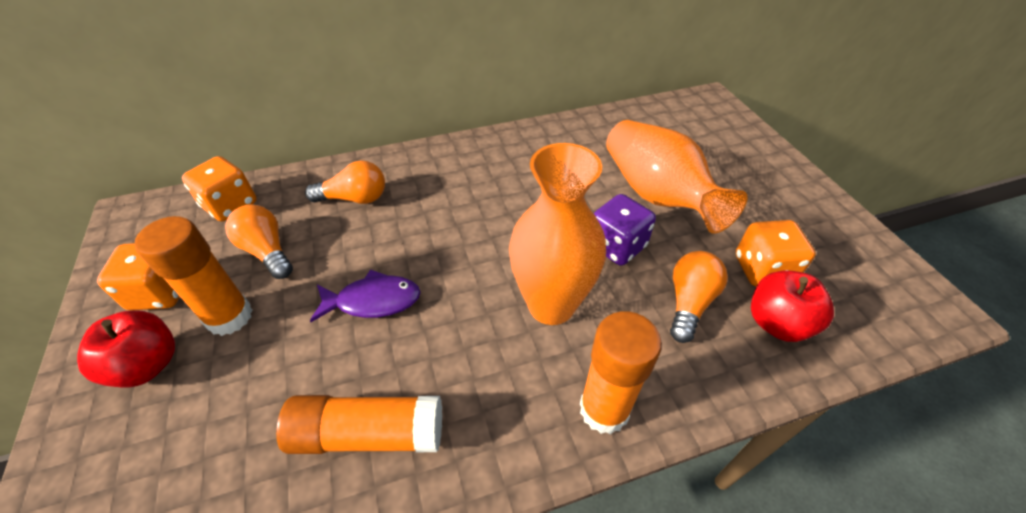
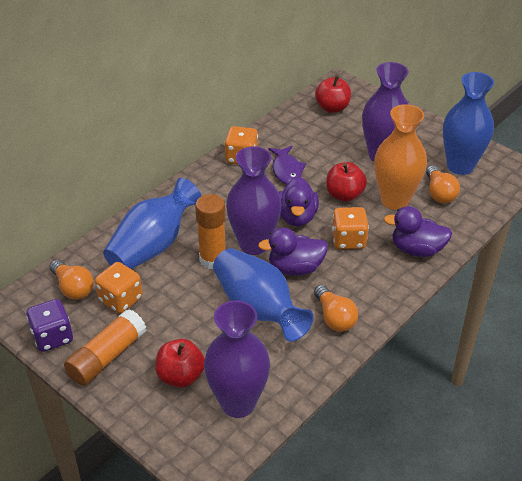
blue vase: none = 0 -> [103,178,201,269] [213,248,314,342] [443,72,494,175] = 3
orange glue stick: [135,216,253,336] [276,395,442,454] [580,311,662,434] = 3 -> [64,309,147,386] [195,194,226,269] = 2
orange vase: [509,143,606,325] [606,120,747,234] = 2 -> [374,104,427,210] = 1
purple duck: none = 0 -> [258,227,328,276] [279,176,319,226] [384,206,452,257] = 3
purple vase: none = 0 -> [204,300,270,418] [226,146,282,255] [362,62,409,162] = 3
red apple: [77,310,175,388] [751,270,834,342] = 2 -> [155,339,205,388] [315,75,351,113] [326,162,367,202] = 3

